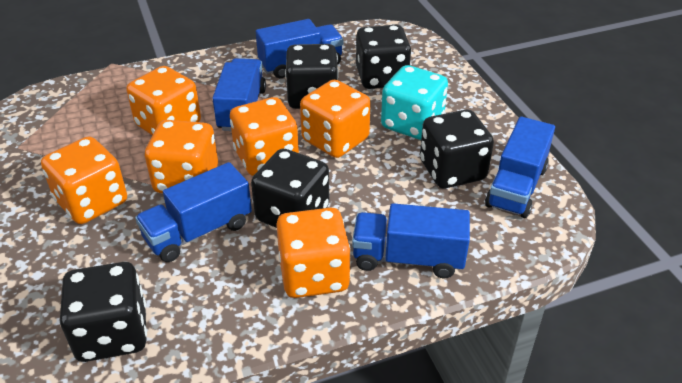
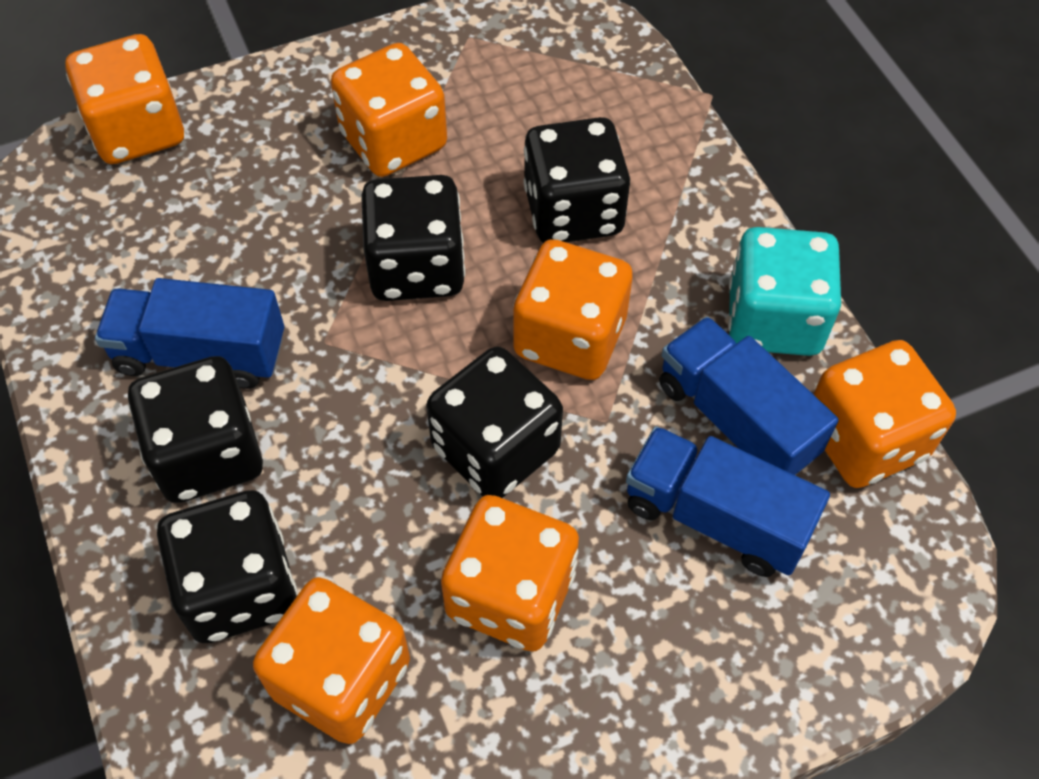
blue truck: [135,162,252,262] [212,58,266,131] [256,19,343,79] [352,203,470,278] [485,116,555,218] = 5 -> [95,278,284,389] [626,426,830,577] [659,316,839,475] = 3

